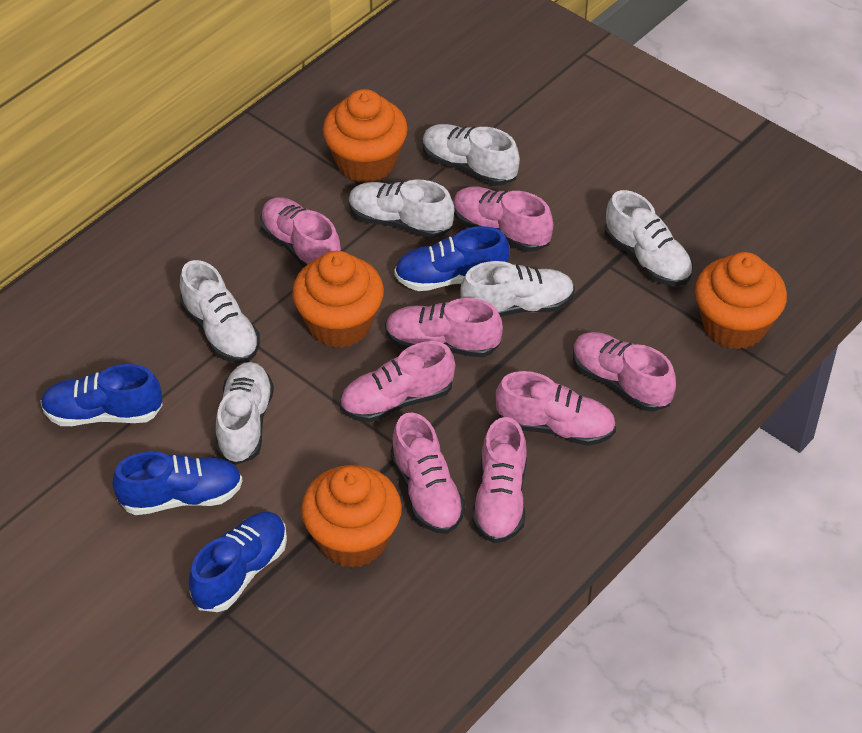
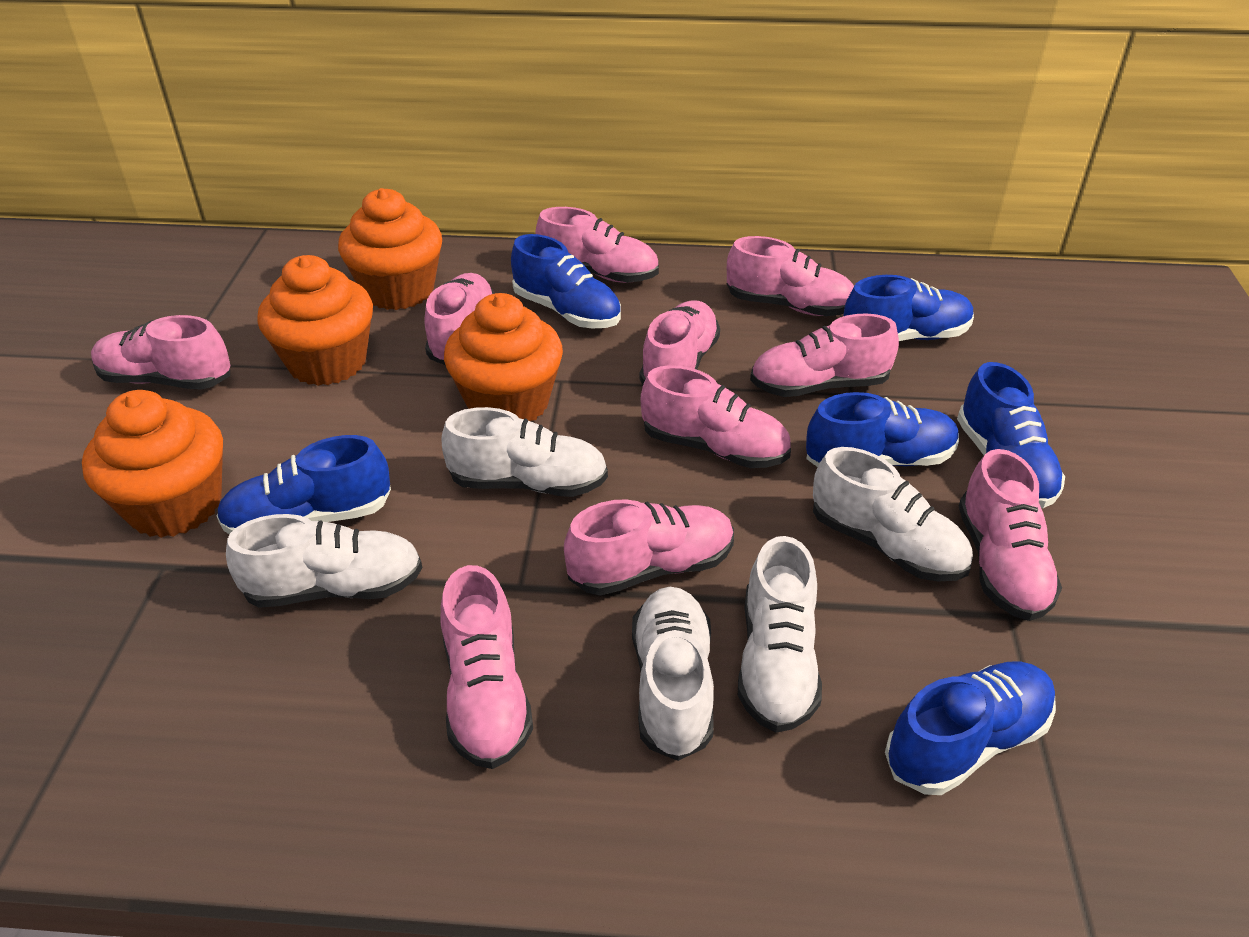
blue shoe: [41,364,162,426] [112,452,243,515] [189,512,287,612] [394,226,510,291] = 4 -> [216,435,391,534] [511,234,621,328] [806,392,959,467] [843,275,974,341] [885,661,1056,795] [957,362,1065,508] = 6
pink shoe: [260,197,342,268] [340,341,455,422] [385,298,503,357] [390,412,465,534] [453,187,553,252] [472,417,527,543] [496,371,616,446] [573,332,676,412] = 8 -> [91,315,230,390] [425,273,495,365] [441,565,533,769] [535,207,659,283] [564,499,734,596] [640,300,720,385] [641,365,791,468] [727,236,854,316] [750,313,899,397] [959,449,1062,621] = 10
white shoe: [180,260,260,363] [216,362,274,465] [349,180,454,238] [422,124,520,186] [460,261,575,317] [604,190,693,286] = 6 -> [226,514,422,608] [441,407,608,497] [632,587,714,761] [738,536,822,733] [813,447,973,582] = 5

